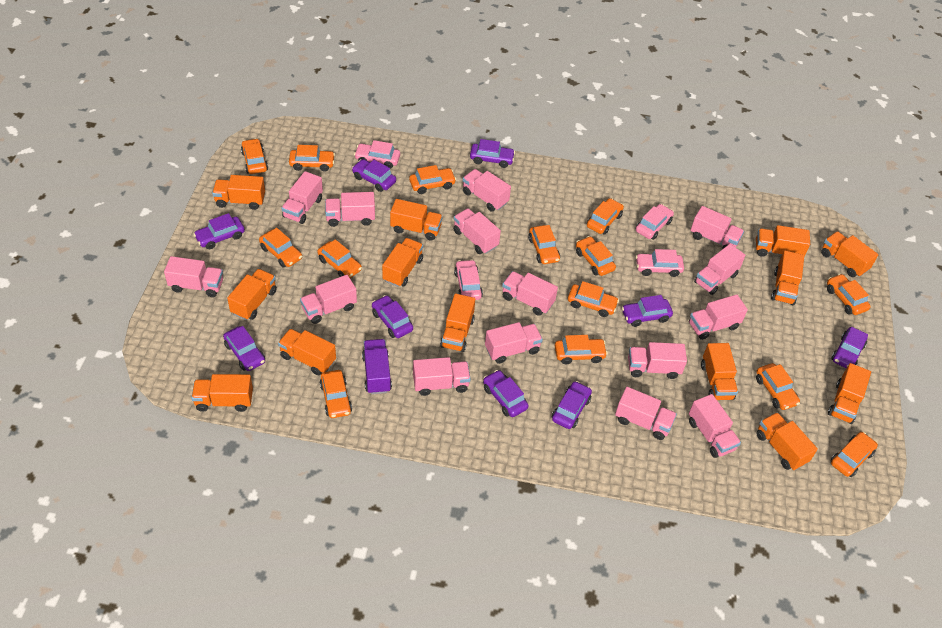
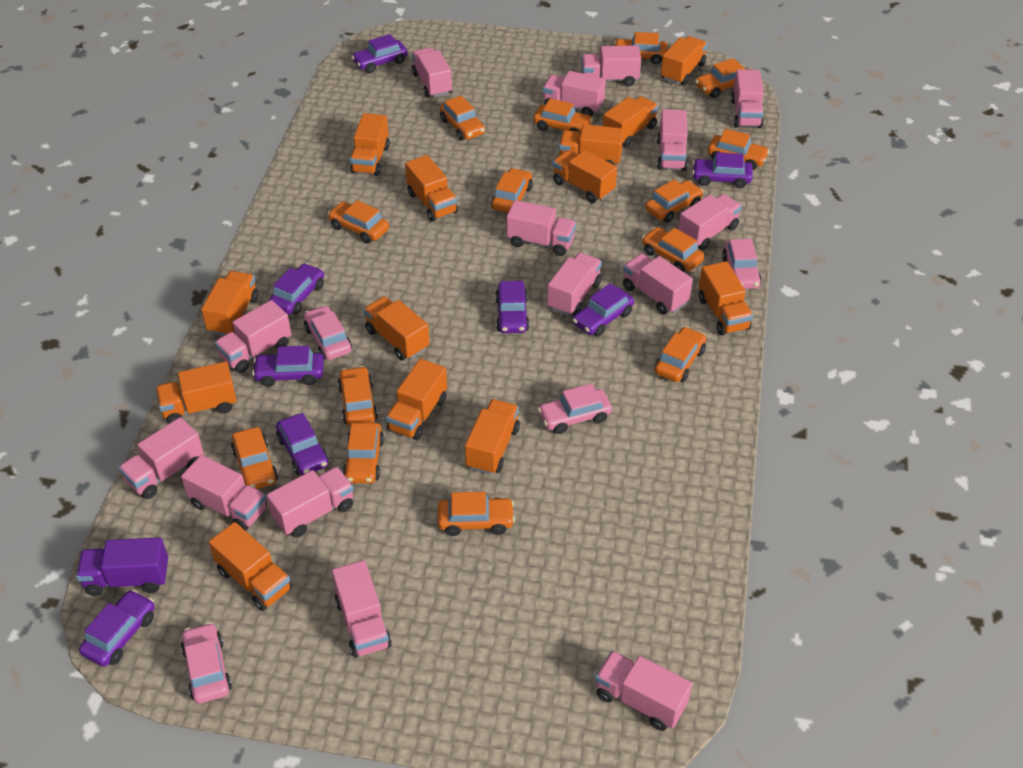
purple car: [194,213,245,249] [223,326,265,371] [352,159,396,192] [372,295,413,338] [470,139,515,168] [483,370,529,417] [552,381,592,429] [622,295,673,327] [831,327,868,368] = 9 -> [79,590,155,667] [252,346,324,387] [269,263,324,315] [276,413,329,475] [352,34,408,73] [495,281,529,333] [573,283,634,337] [692,152,753,188] = 8

